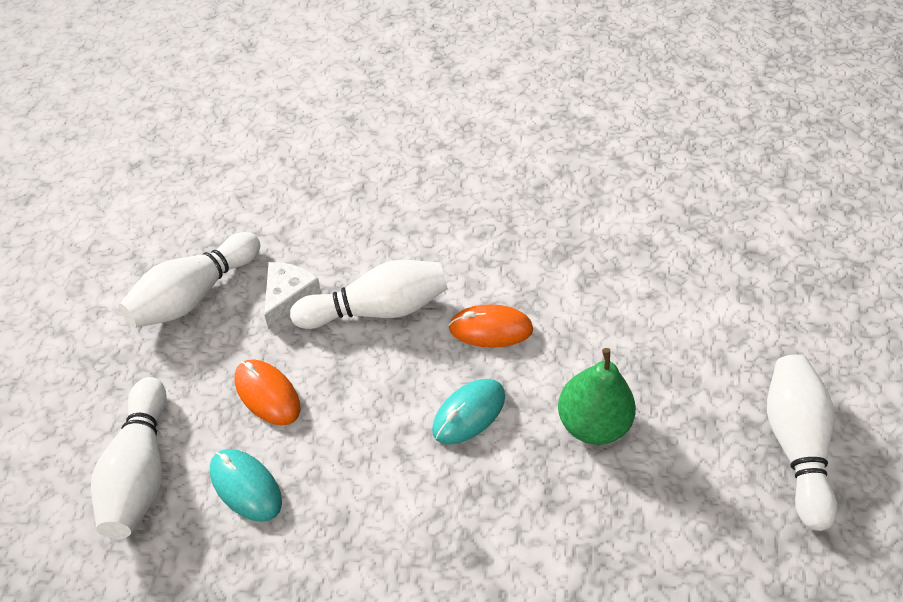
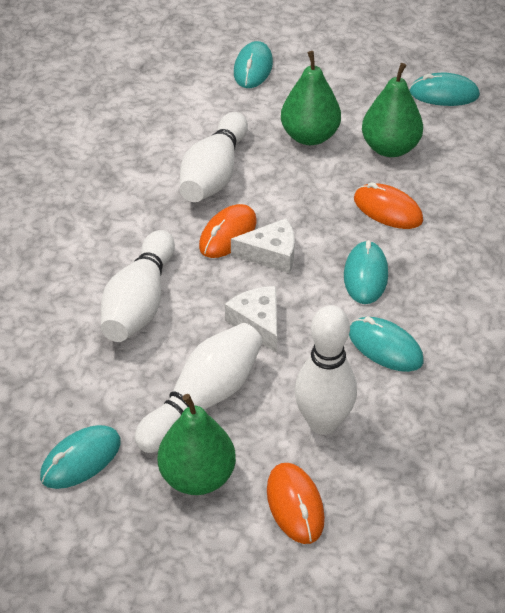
green pear: [558,348,636,445] = 1 -> [158,394,236,495] [281,51,341,145] [362,63,423,157] = 3
orange mouse: [235,359,300,425] [449,304,533,348] = 2 -> [199,204,257,258] [267,463,325,544] [354,182,423,229] = 3
turquoise mouse: [210,449,282,522] [432,379,505,445] = 2 -> [40,425,121,489] [234,41,273,88] [344,240,388,304] [349,317,424,372] [409,73,480,106] = 5
white cheese: [264,262,321,330] = 1 -> [225,286,277,353] [231,218,295,273] = 2

